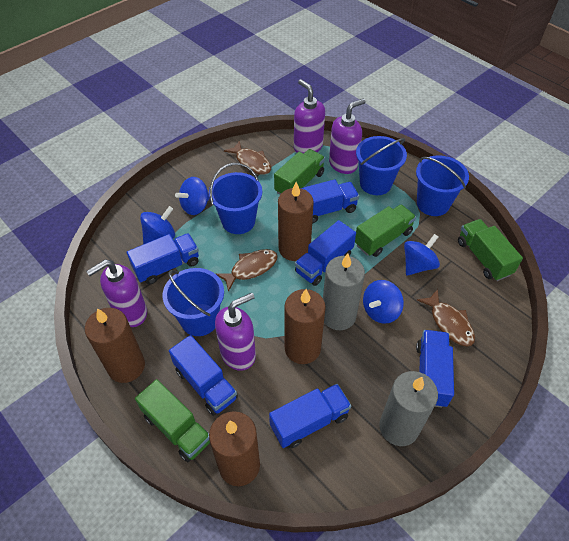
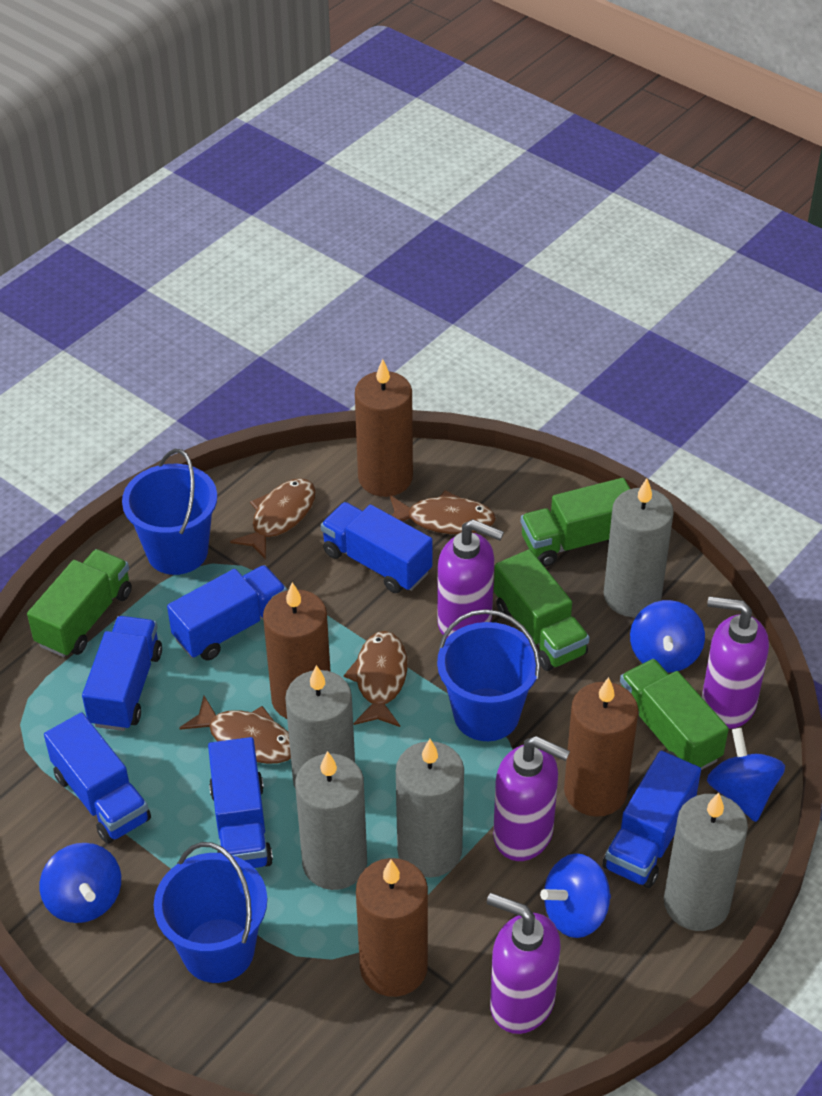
blue bucket: [163,268,224,336] [209,163,262,234] [356,136,407,195] [416,155,469,216] = 4 -> [122,449,217,575] [154,842,267,983] [437,609,541,741] = 3
brown fish: [216,249,278,292] [224,141,271,175] [417,289,475,346] = 3 -> [179,696,291,764] [230,478,316,559] [344,631,408,727] [390,490,496,534] = 4
grey candle: [323,254,365,330] [379,371,438,446] = 2 -> [285,665,355,787] [295,751,367,890] [396,739,464,878] [604,478,674,617] [664,792,748,931] = 5

